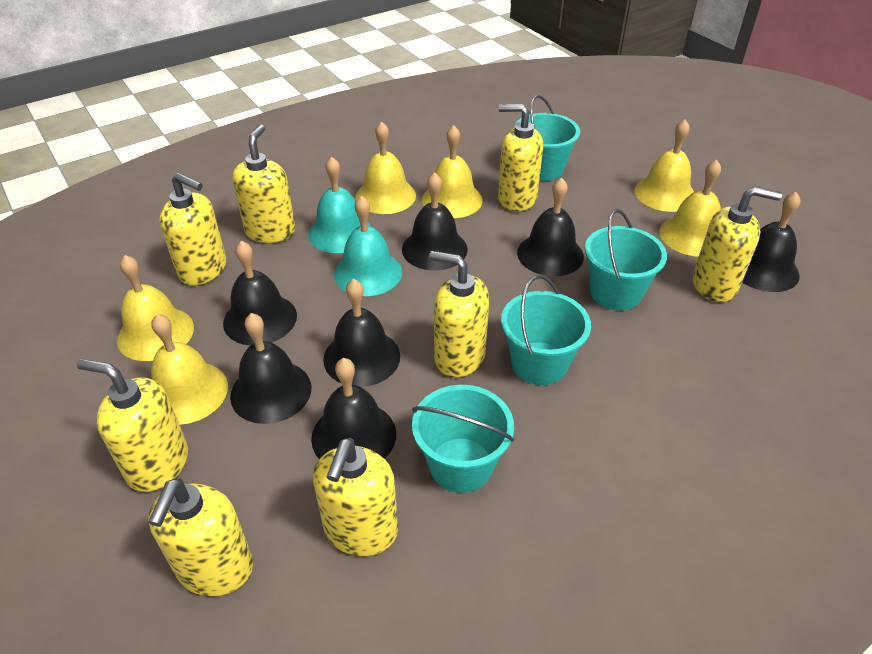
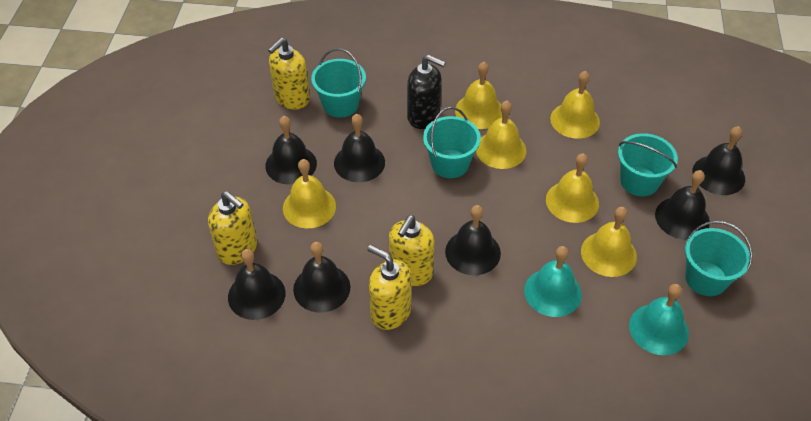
black soap dispenser: none = 0 -> [407,55,446,129] = 1
yellow soap dispenser: [77,359,188,492] [148,478,253,597] [159,173,226,285] [232,125,295,243] [313,438,398,556] [429,251,489,377] [498,104,543,211] [693,186,782,302] = 8 -> [208,191,257,265] [268,38,310,109] [367,245,412,330] [389,215,435,286] = 4

